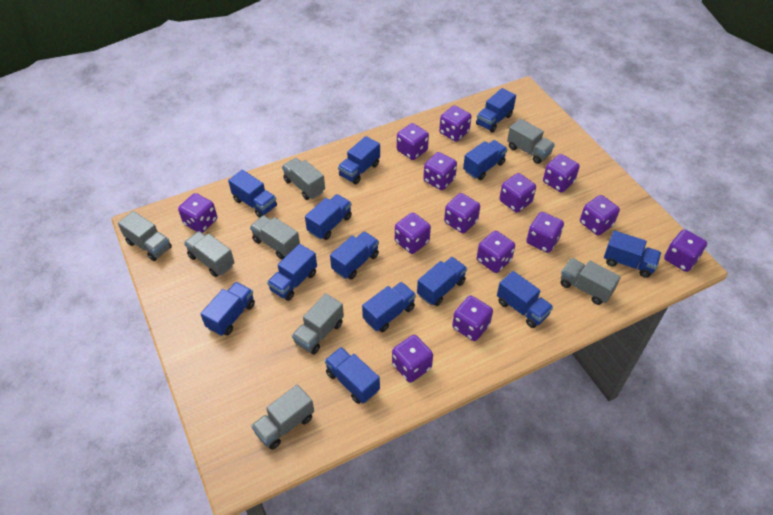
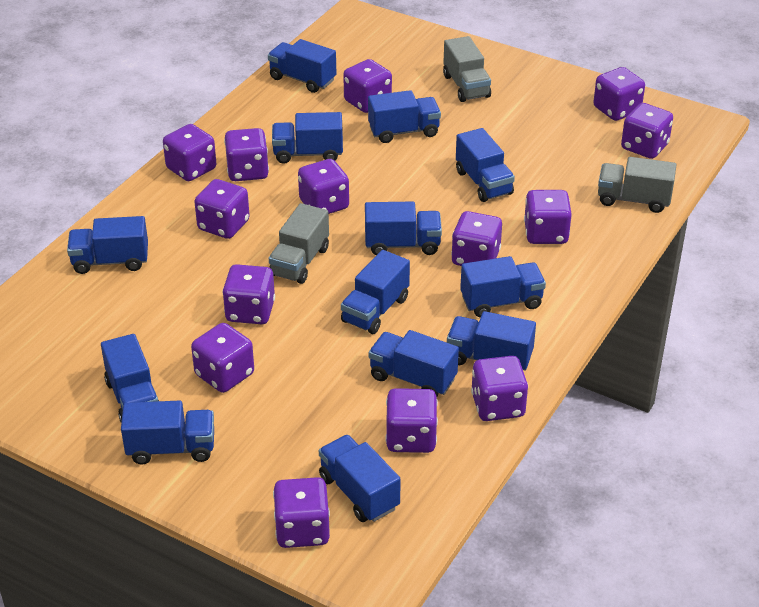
grey truck: [118,211,172,261] [184,231,234,277] [250,215,300,260] [251,384,314,450] [282,158,325,200] [292,293,344,354] [507,118,555,164] [560,258,621,305] = 8 -> [269,203,329,284] [443,36,491,102] [598,157,676,213] = 3

